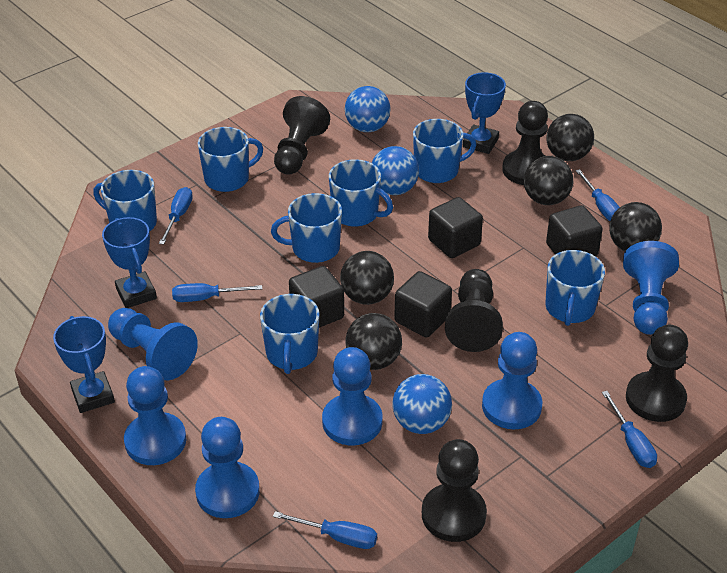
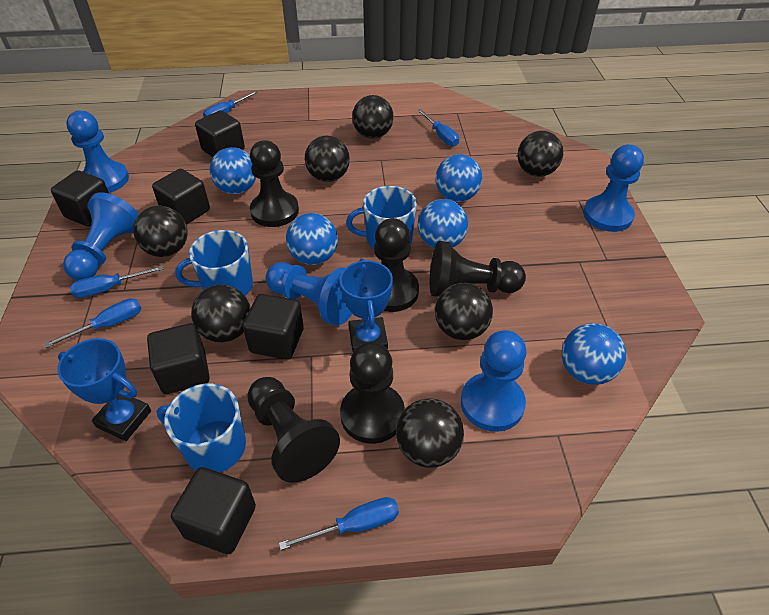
black ball: [340,251,394,305] [346,313,402,370] [524,156,573,205] [546,114,594,161] [609,202,662,251] = 5 -> [133,206,188,257] [191,285,250,342] [305,136,350,182] [352,95,394,139] [396,398,464,468] [435,283,493,340] [518,131,563,177] = 7
black cube: [289,266,344,328] [394,271,452,338] [428,197,483,258] [546,205,603,257] = 4 -> [51,170,109,227] [147,323,210,394] [152,169,210,225] [171,467,256,554] [195,110,245,157] [243,294,304,360] = 6
blue ball: [345,86,391,132] [372,146,419,195] [392,374,452,434] = 3 -> [210,147,256,194] [286,213,338,265] [418,199,468,248] [436,154,482,202] [561,323,626,385] = 5
blue mug: [93,170,157,232] [198,127,263,192] [260,294,319,374] [271,193,342,263] [329,159,393,227] [413,119,476,183] [545,250,605,326] = 7 -> [157,384,246,473] [175,230,253,296] [346,186,417,249] = 3
blue pawn: [108,308,198,380] [124,366,186,465] [195,417,260,518] [322,347,383,445] [482,332,542,429] [623,241,679,335] = 6 -> [63,192,139,280] [66,111,129,193] [266,262,352,326] [461,330,526,432] [583,145,644,232] = 5
blue trophy: [53,316,115,413] [102,217,157,308] [463,72,506,154] = 3 -> [57,338,151,441] [340,258,393,353] = 2

